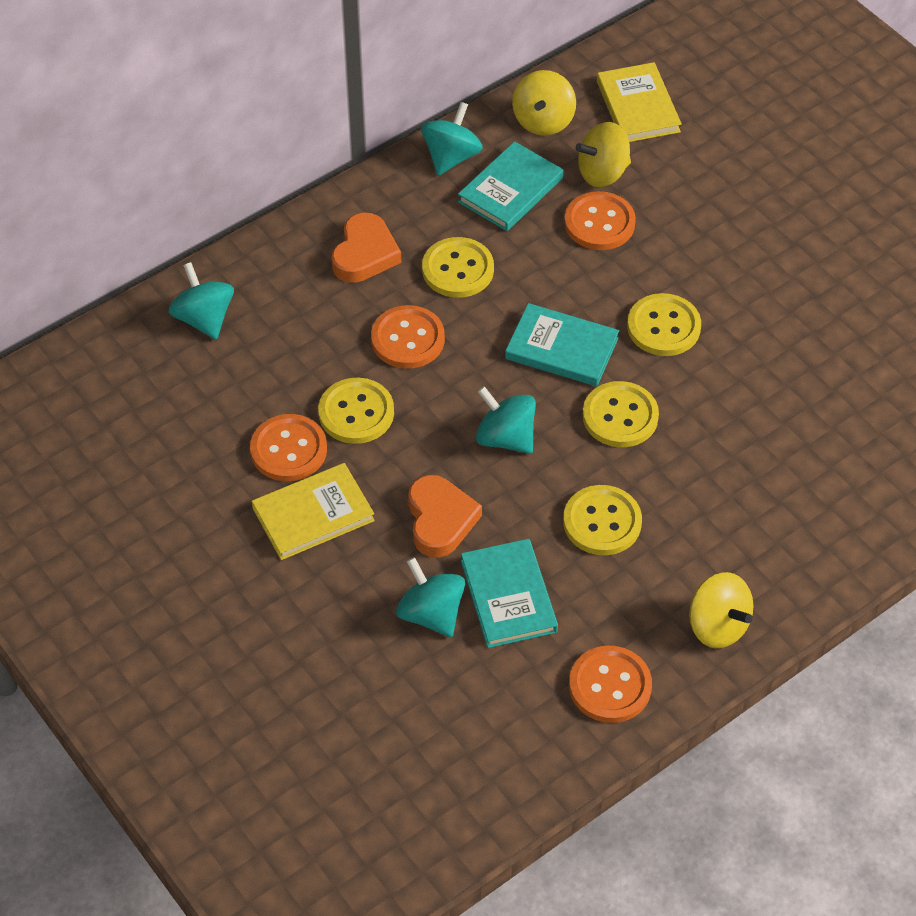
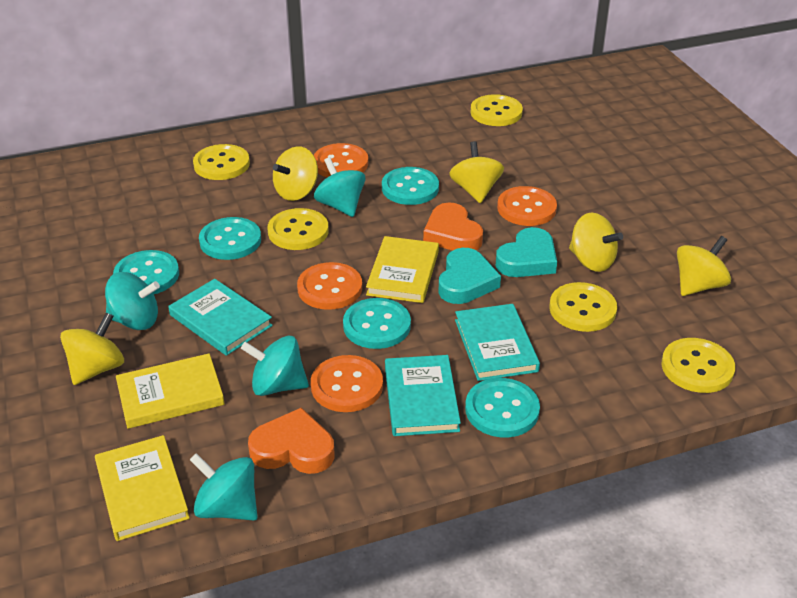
turquoise button: none = 0 -> [113,250,179,294] [199,217,261,260] [343,298,411,349] [382,167,439,205] [465,378,540,437] = 5
turquoise heart: none = 0 -> [439,248,501,304] [496,227,557,277] = 2
yellow book: [252,463,375,560] [597,62,682,142] = 2 -> [95,435,190,541] [116,354,225,429] [366,236,439,303] = 3
yellow spinning top: [512,70,576,136] [576,122,631,187] [689,572,753,648] = 3 -> [60,312,124,385] [273,146,318,201] [449,141,504,203] [569,212,623,272] [677,236,731,296] = 5

